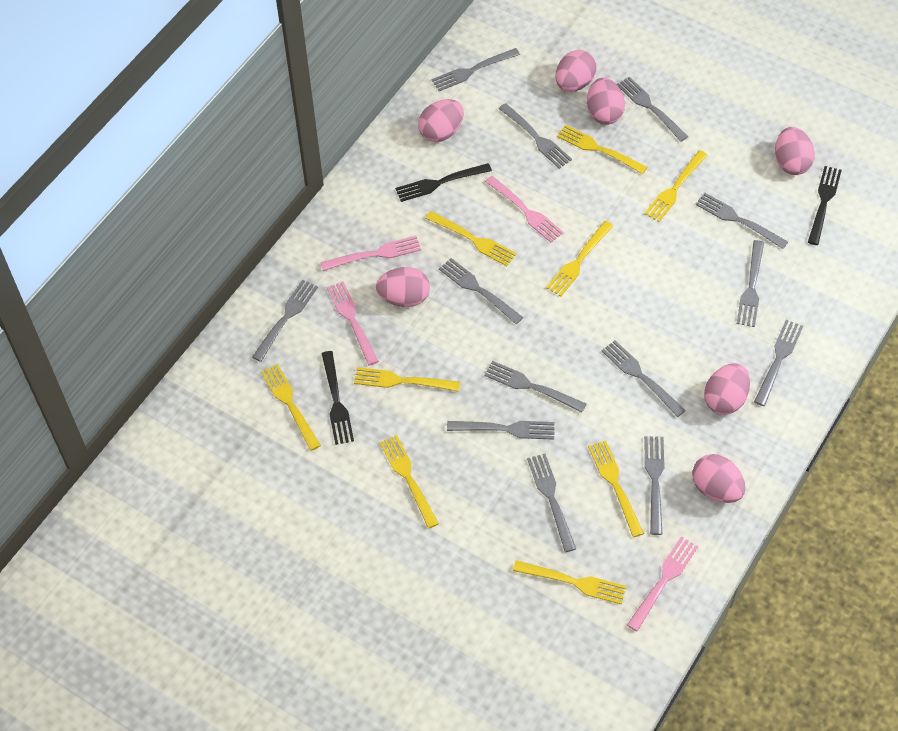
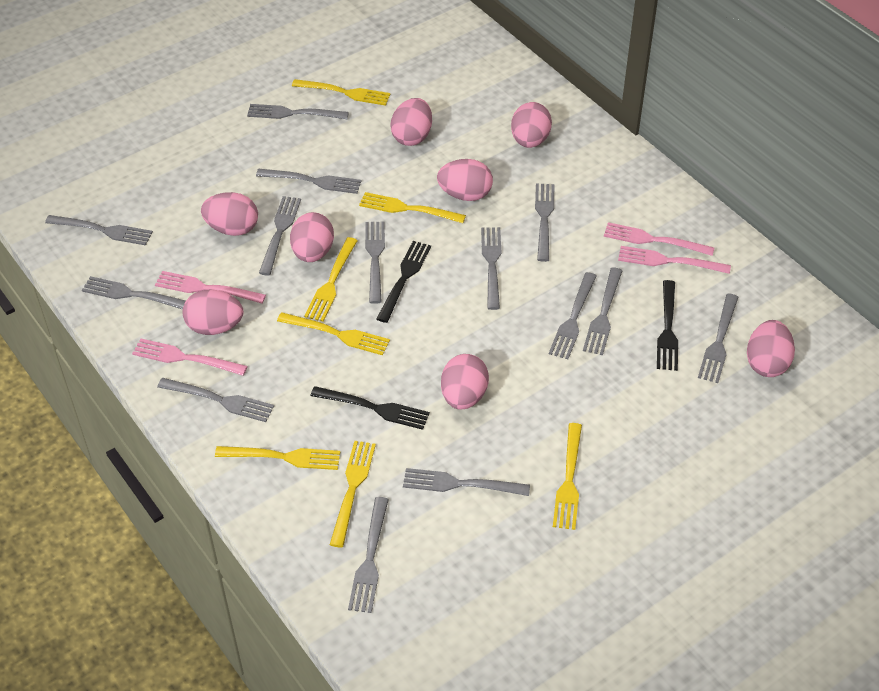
grey fork: [252,280,318,362] [431,48,520,91] [439,258,523,324] [447,421,555,440] [484,361,586,413] [499,103,572,169] [527,454,576,552] [602,340,686,417] [617,77,688,142] [644,436,665,535] [695,193,788,249] [737,240,764,327] [754,320,803,406] = 13 -> [45,215,153,245] [82,276,186,310] [157,378,274,422] [247,104,349,119] [256,168,361,194] [259,196,301,275] [348,497,389,613] [365,222,385,304] [403,468,530,496] [481,227,501,310] [535,183,555,262] [549,272,597,359] [583,268,622,355] [698,294,738,383] = 14
pink egg: [376,267,430,307] [418,99,464,142] [556,50,596,92] [587,78,625,125] [692,454,746,503] [704,363,750,415] [775,127,815,175] = 7 -> [182,289,243,335] [201,192,258,236] [290,212,334,262] [390,98,432,146] [437,159,493,201] [441,354,489,410] [511,102,552,148] [747,320,795,377] = 8
yellow fork: [261,364,321,451] [354,367,460,392] [380,435,439,529] [425,211,516,266] [513,560,626,604] [546,221,613,296] [557,125,647,174] [588,440,644,537] [644,150,708,222] = 9 -> [215,446,340,470] [277,312,390,355] [292,79,390,106] [304,237,358,322] [330,441,376,548] [359,192,466,223] [553,423,582,530] = 7

